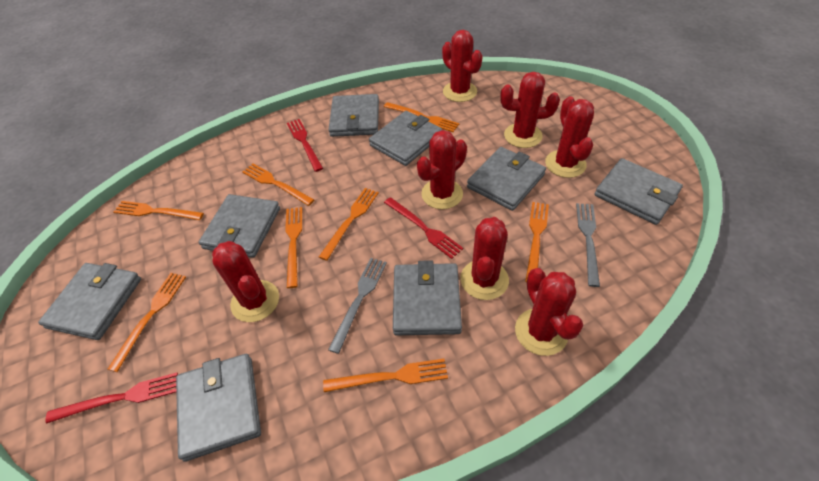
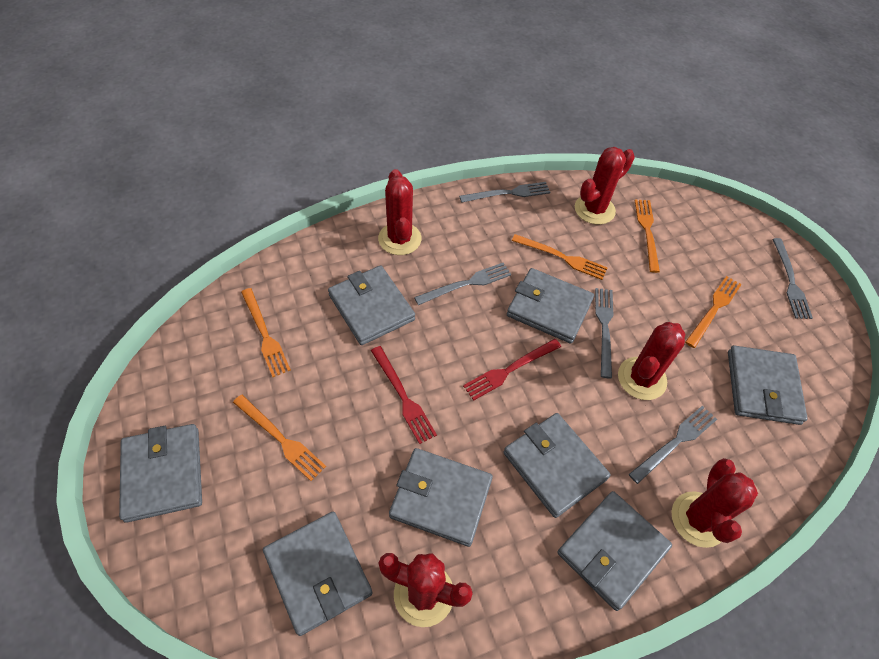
grey fork: [328,258,387,354] [576,203,600,287] = 2 -> [414,263,511,305] [459,182,550,203] [595,288,613,378] [629,405,717,484] [772,238,813,319] = 5
orange fork: [108,273,186,372] [114,201,204,220] [243,164,314,206] [285,207,302,288] [319,188,379,261] [323,359,448,392] [384,102,459,132] [525,202,549,282] = 8 -> [233,395,326,481] [241,288,291,377] [512,234,608,280] [635,199,660,273] [685,276,742,348] = 5
red cactus: [212,241,279,322] [417,130,467,209] [442,30,483,102] [460,217,509,300] [500,72,560,148] [515,268,583,356] [545,96,594,178] = 7 -> [378,169,422,255] [379,553,473,627] [575,147,635,225] [618,322,685,400] [672,458,758,548] = 5
red fork: [46,372,178,424] [287,119,323,172] [384,197,463,259] = 3 -> [371,346,437,444] [463,339,561,401] = 2

